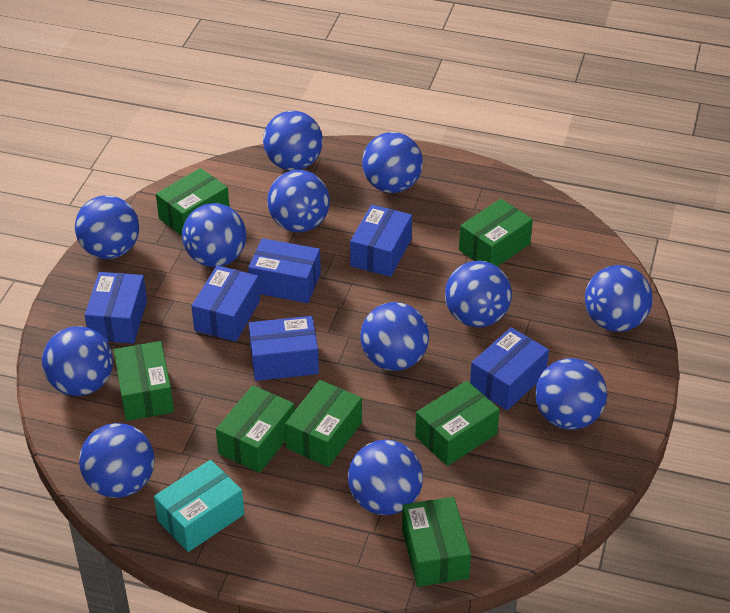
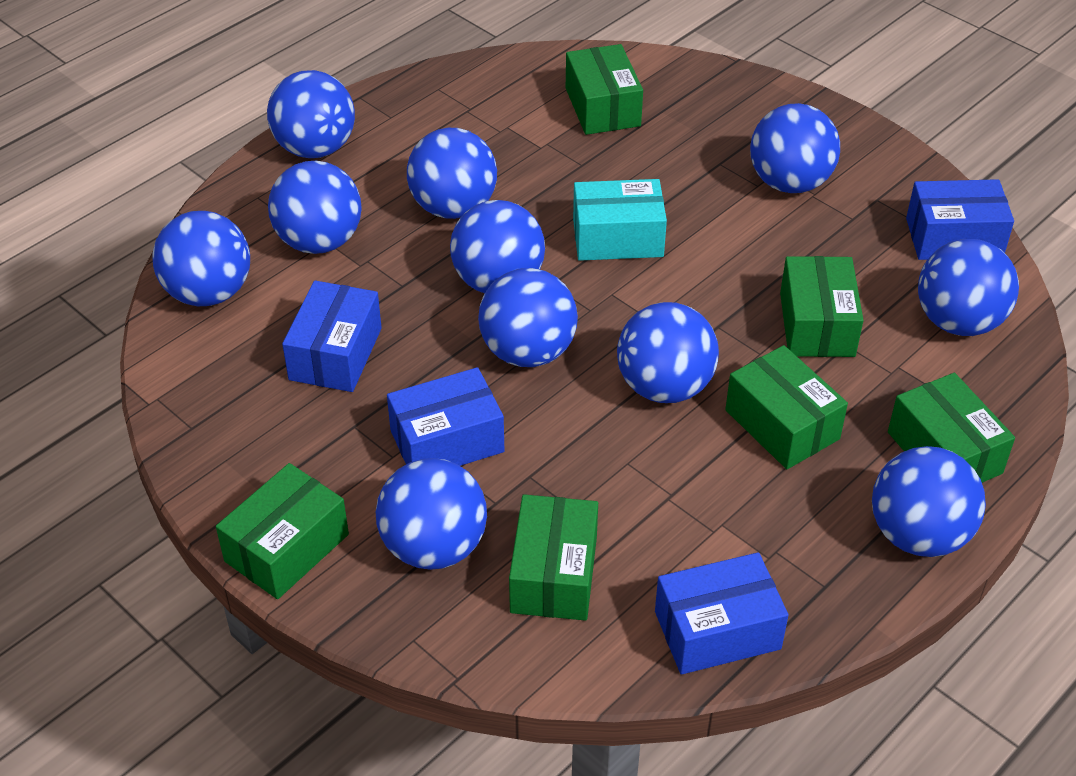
blue ball: [42,326,113,396] [75,195,139,259] [79,423,155,498] [182,203,246,267] [263,111,323,171] [267,170,330,232] [348,440,423,515] [360,302,429,371] [362,132,423,193] [445,261,512,327] [535,358,607,430] [585,265,653,332] = 12 -> [153,211,250,306] [267,70,355,158] [268,161,362,254] [376,458,487,570] [407,128,497,219] [450,200,545,293] [478,268,578,367] [617,302,719,403] [750,103,840,193] [872,446,986,557] [918,239,1019,336] = 11
blue box: [84,272,147,344] [191,265,260,342] [248,238,321,303] [249,316,319,381] [350,205,412,277] [470,327,549,410] = 6 -> [282,280,382,392] [387,367,504,466] [655,552,789,675] [906,179,1014,260] = 4
green box: [114,341,174,421] [156,168,229,236] [216,385,295,473] [285,380,362,467] [402,497,471,587] [415,381,500,466] [459,199,533,267] = 7 -> [216,463,349,599] [509,494,598,621] [566,44,643,135] [725,345,848,469] [780,256,864,357] [888,373,1015,483] = 6

